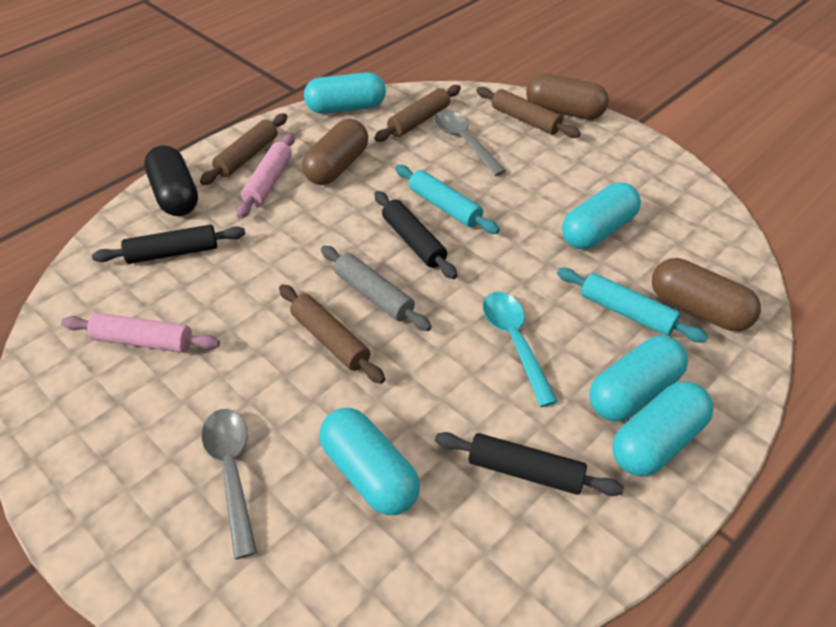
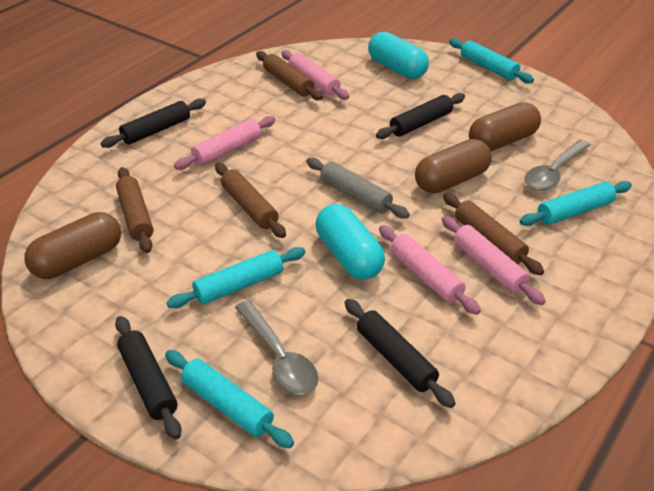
black capsule: [144,145,198,216] = 1 -> none = 0
black rolling pin: [92,225,245,264] [374,191,457,279] [435,432,624,496] = 3 -> [101,99,206,148] [115,316,182,440] [345,299,456,408] [376,93,465,139] = 4
pink rolling pin: [61,313,220,353] [237,133,295,219] = 2 -> [174,116,275,170] [281,50,349,100] [379,225,481,315] [442,216,546,305] = 4
turquoise capsule: [304,72,386,114] [319,408,420,515] [562,182,641,249] [589,336,688,421] [612,381,713,476] = 5 -> [316,204,385,280] [368,32,429,79] = 2
turquoise rolling pin: [395,165,500,234] [557,268,708,342] = 2 -> [165,350,294,448] [167,247,306,308] [449,38,534,83] [520,181,632,226] = 4
turquoise spoon: [483,292,558,407] = 1 -> none = 0

